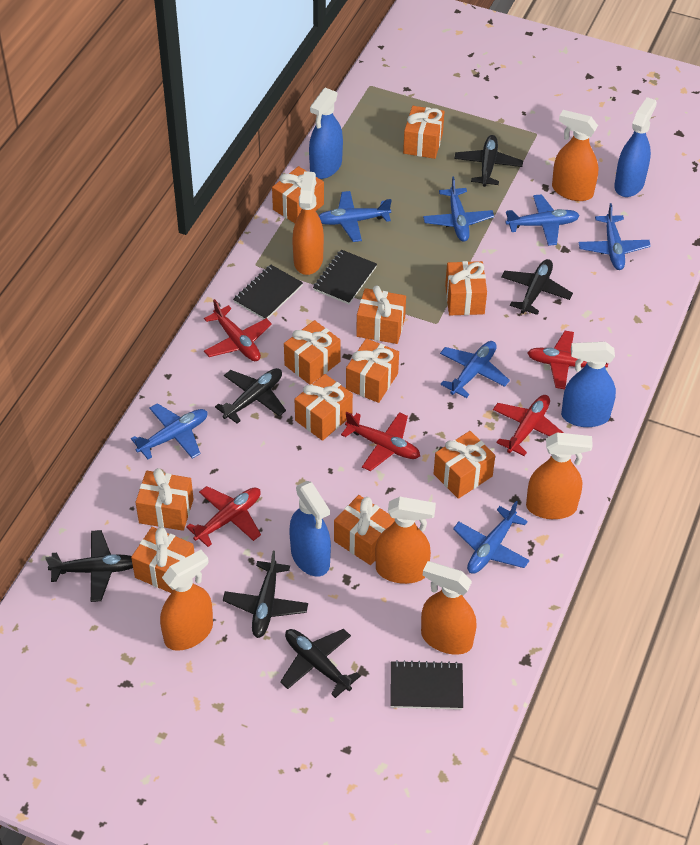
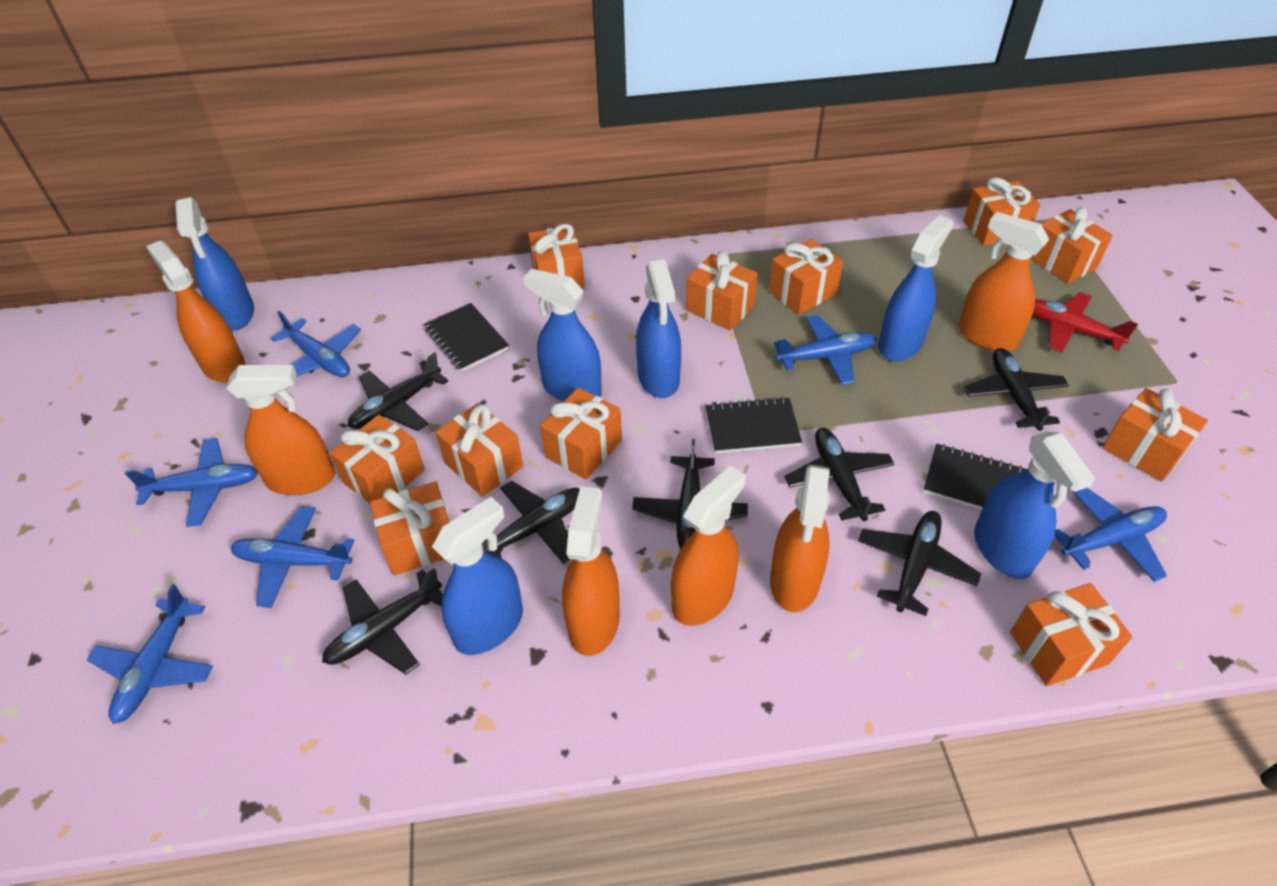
black plane: [45,530,133,602] [215,368,286,424] [223,551,308,638] [280,629,360,698] [454,135,523,187] [501,259,573,315] = 6 -> [322,568,443,674] [348,352,448,431] [482,481,580,564] [632,439,748,549] [785,428,895,521] [858,511,981,616] [964,348,1069,431] = 7
blue plane: [131,403,208,459] [319,191,392,242] [423,176,494,242] [440,341,510,398] [453,501,530,574] [505,194,580,246] [578,203,651,270] = 7 -> [87,584,213,724] [125,438,258,527] [230,506,354,608] [271,311,361,377] [774,315,876,385] [1054,488,1167,582] = 6
blue spray bottle: [289,481,331,576] [309,88,343,179] [561,342,616,427] [614,97,657,197] = 4 -> [175,197,254,331] [432,497,523,655] [523,269,602,402] [636,259,681,398] [878,215,953,361] [974,432,1095,579] = 6
red plane: [186,486,261,547] [204,299,272,361] [341,412,420,471] [493,395,564,456] [527,331,608,389] = 5 -> [1032,292,1138,353] = 1

